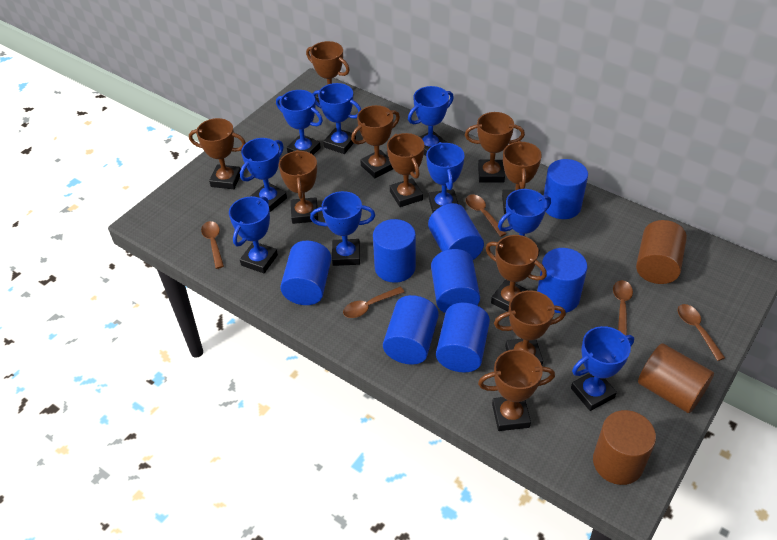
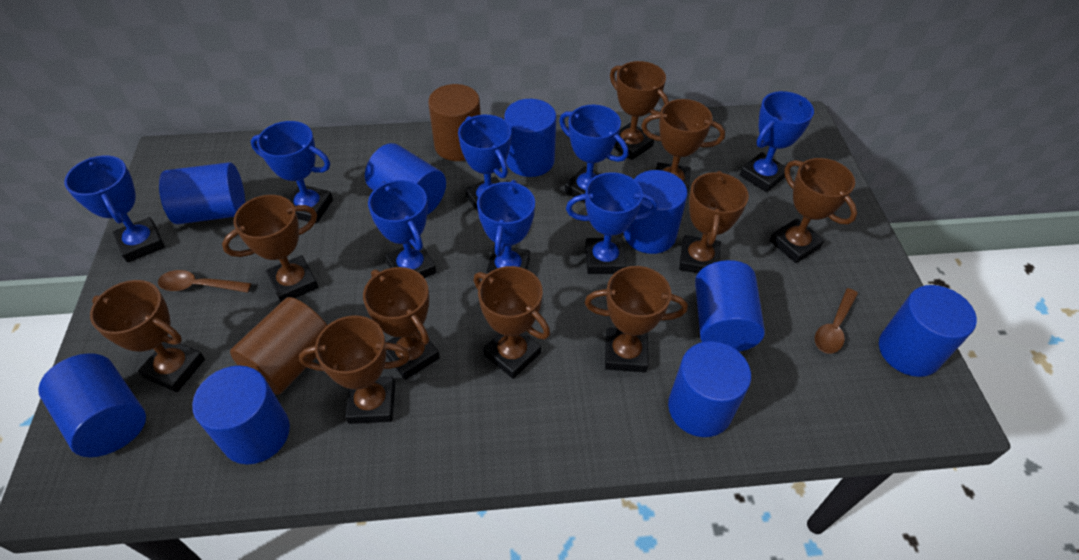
blue cylinder: [280,241,332,305] [373,219,416,283] [383,295,439,365] [428,203,484,260] [431,249,480,313] [436,303,490,372] [537,248,587,313] [544,159,588,219] = 8 -> [38,353,146,457] [159,162,245,224] [192,366,290,464] [365,143,446,215] [504,99,557,177] [623,170,688,254] [668,341,751,437] [695,260,765,352] [879,285,977,377] = 9
blue trophy: [229,196,278,273] [240,138,287,212] [276,90,323,155] [310,191,375,266] [313,83,361,154] [408,86,454,156] [426,142,465,213] [498,189,551,256] [571,326,634,411] = 9 -> [64,155,165,263] [251,121,333,224] [368,180,436,278] [458,115,511,212] [477,180,535,274] [559,105,628,203] [566,172,658,274] [740,91,814,192] = 8
brown cylinder: [593,410,656,485] [636,220,687,284] [638,343,714,413] = 3 -> [230,297,327,395] [428,84,481,161] = 2
brown spoon: [201,221,224,269] [343,287,404,318] [466,194,507,237] [613,280,633,335] [678,304,725,361] = 5 -> [158,270,251,293] [815,288,858,354] = 2

